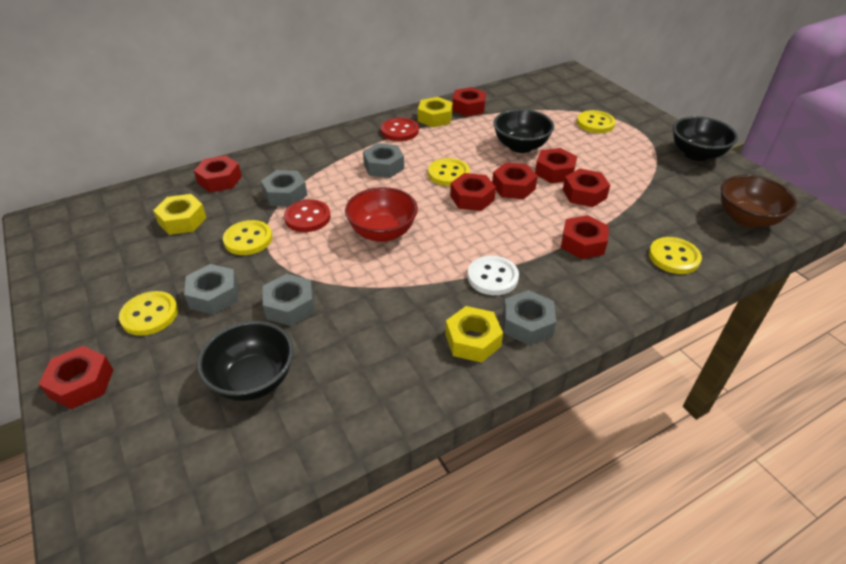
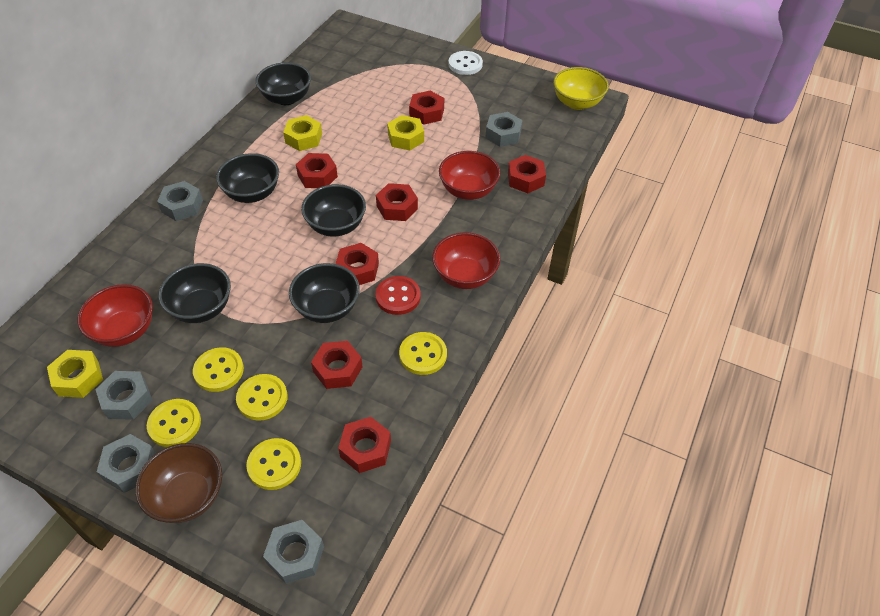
black bowl: [197,321,294,401] [493,109,554,153] [673,116,738,161] = 3 -> [158,263,231,323] [216,153,279,203] [255,62,311,105] [289,263,360,323] [301,184,366,236] = 5
red bowl: [345,187,418,242] = 1 -> [78,284,153,347] [432,232,500,289] [439,151,500,200] = 3
red button: [284,200,331,232] [381,118,419,141] = 2 -> [375,276,421,315] = 1
red nut: [39,346,113,409] [194,155,242,192] [450,173,496,211] [452,87,486,117] [492,163,538,199] [535,148,577,183] [561,215,609,259] [563,168,610,207] = 8 -> [296,153,338,188] [311,341,363,389] [336,243,379,285] [338,417,391,473] [376,183,418,221] [409,91,444,125] [508,155,546,193] = 7
yellow bowl: none = 0 -> [553,67,609,110] = 1

